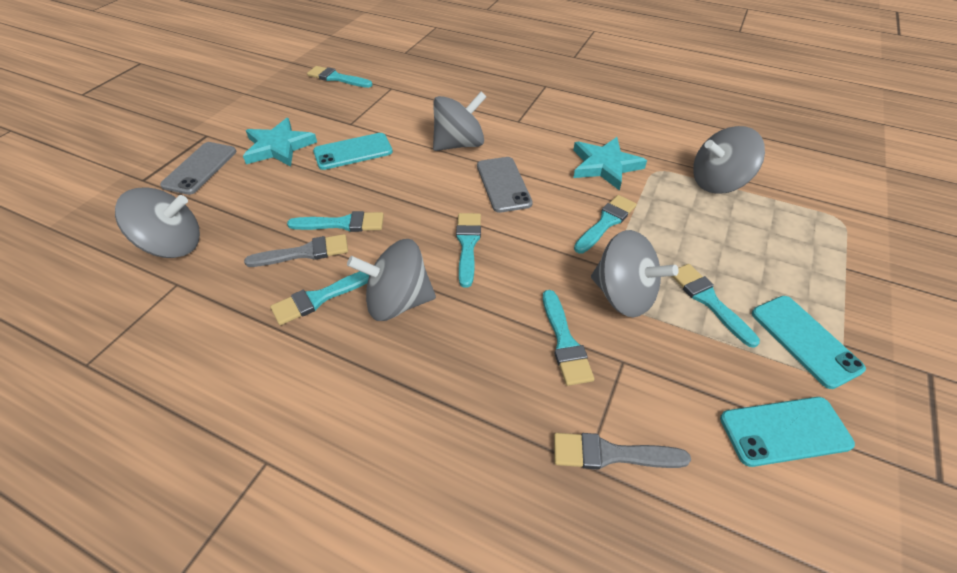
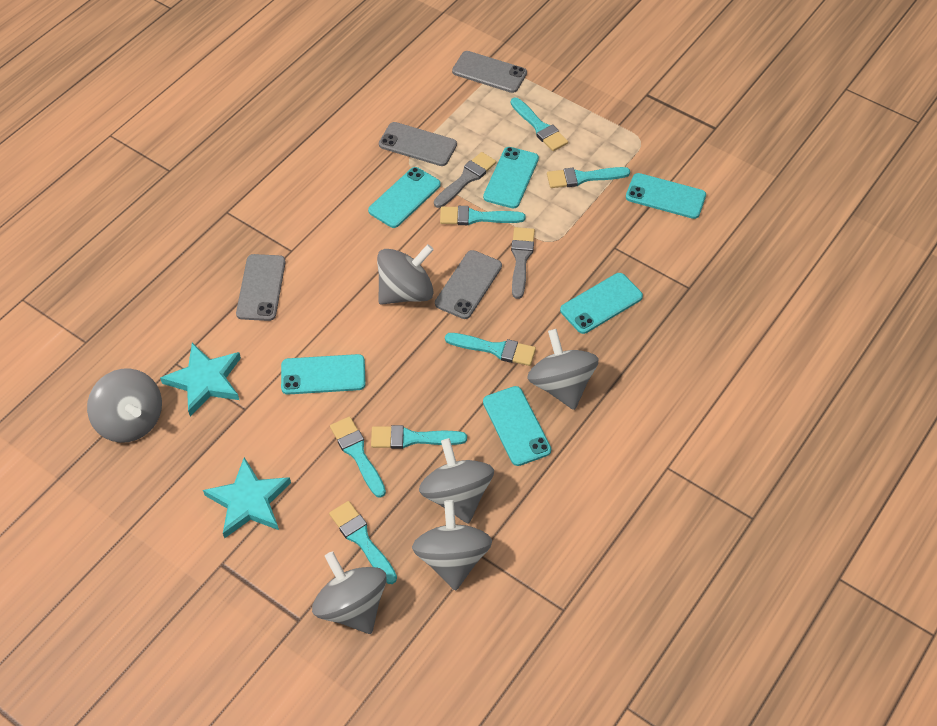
grey phone: [160,142,236,195] [477,157,533,213] = 2 -> [236,254,286,321] [379,122,457,166] [435,250,502,319] [452,51,527,93] = 4
grey spinning top: [115,187,200,258] [347,239,436,321] [433,92,486,151] [591,230,679,318] [693,126,765,194] = 5 -> [87,369,162,443] [312,551,387,634] [377,244,434,305] [412,500,492,591] [419,438,494,524] [527,329,599,410] = 6
turquoise phone: [313,133,393,170] [720,397,855,467] [752,296,866,389] = 3 -> [281,354,366,395] [368,167,441,228] [483,147,539,209] [483,386,551,466] [560,273,643,334] [626,173,706,219] = 6

